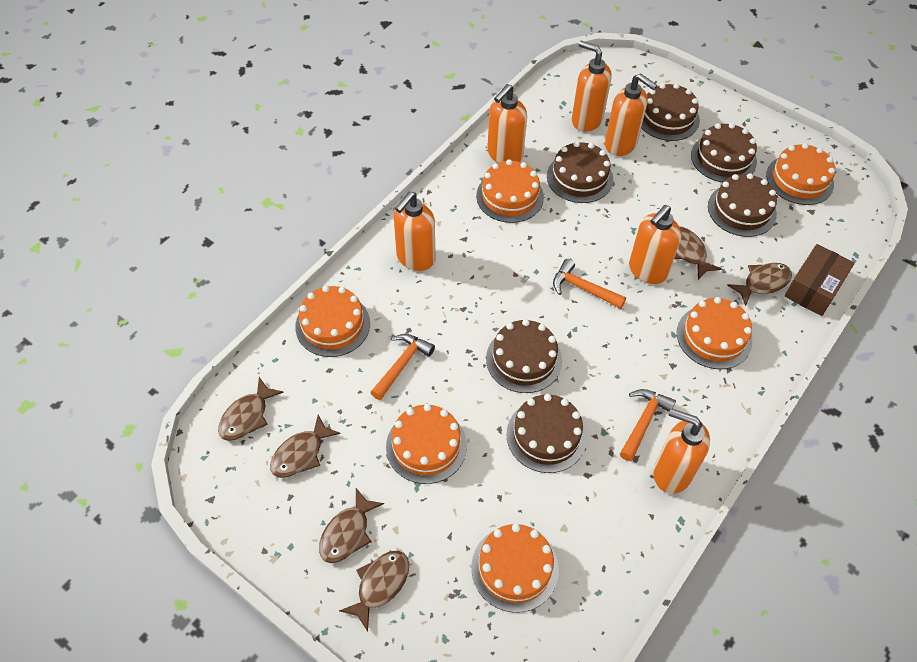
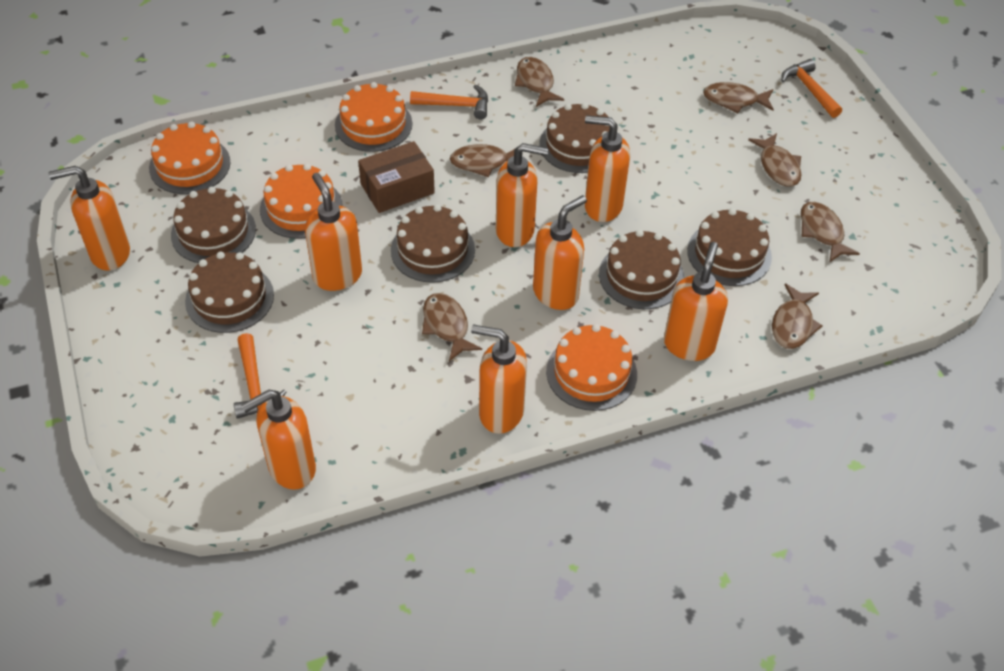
brown fish: [218,377,284,441] [270,415,341,478] [319,488,384,563] [339,551,409,632] [674,226,722,280] [727,263,792,306] = 6 -> [422,293,482,361] [450,144,515,177] [515,57,564,107] [703,82,774,113] [748,133,802,187] [772,284,822,349] [801,202,860,263] = 7
orange cake: [295,286,370,357] [386,404,467,484] [471,524,559,613] [476,159,544,223] [677,297,752,369] [766,143,835,205] = 6 -> [149,121,231,194] [260,164,343,239] [335,82,412,152] [546,324,637,411] = 4
orange soap dispenser: [394,192,435,271] [487,84,527,163] [572,41,612,131] [605,73,657,156] [629,205,681,284] [653,408,710,494] = 6 -> [49,166,130,270] [241,390,316,490] [305,173,362,291] [471,325,527,434] [496,143,548,247] [533,195,587,310] [585,115,630,222] [664,242,728,361] = 8

